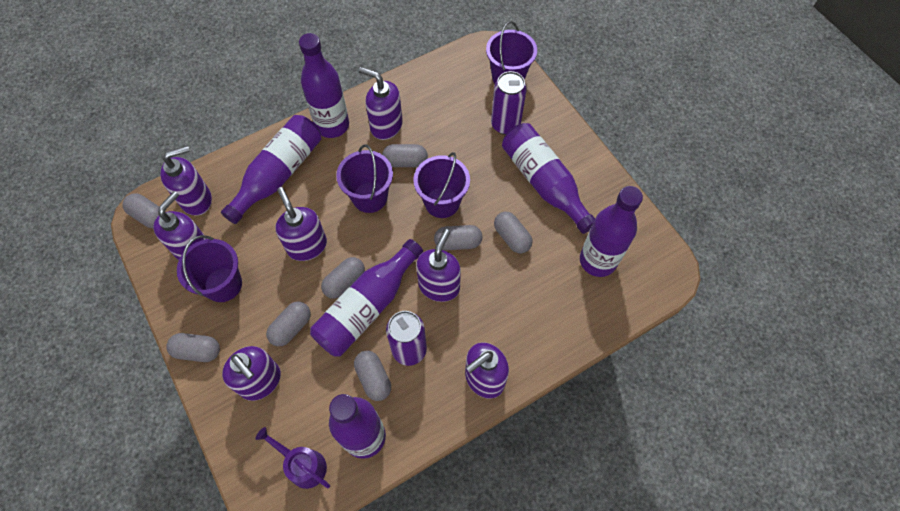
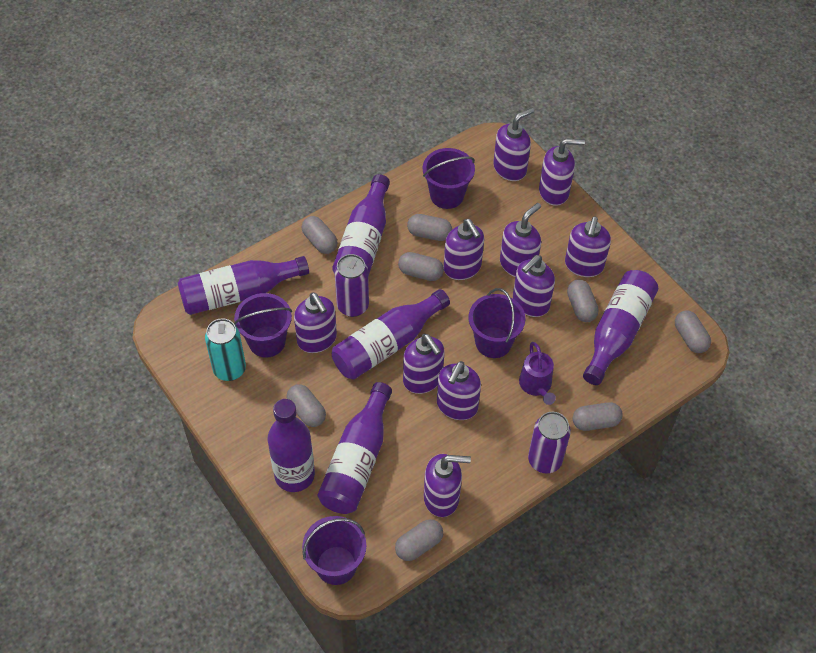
purple soap dispenser: [153,191,207,260] [160,145,212,216] [222,346,281,401] [275,187,327,261] [359,67,403,140] [416,229,461,302] [465,342,509,399] = 7 -> [294,293,337,353] [403,334,445,394] [424,454,471,517] [437,361,481,420] [444,219,484,280] [493,108,534,181] [500,203,541,277] [513,255,555,317] [539,138,585,206] [565,216,611,277] = 10
turquoise can: none = 0 -> [205,318,246,381] = 1

